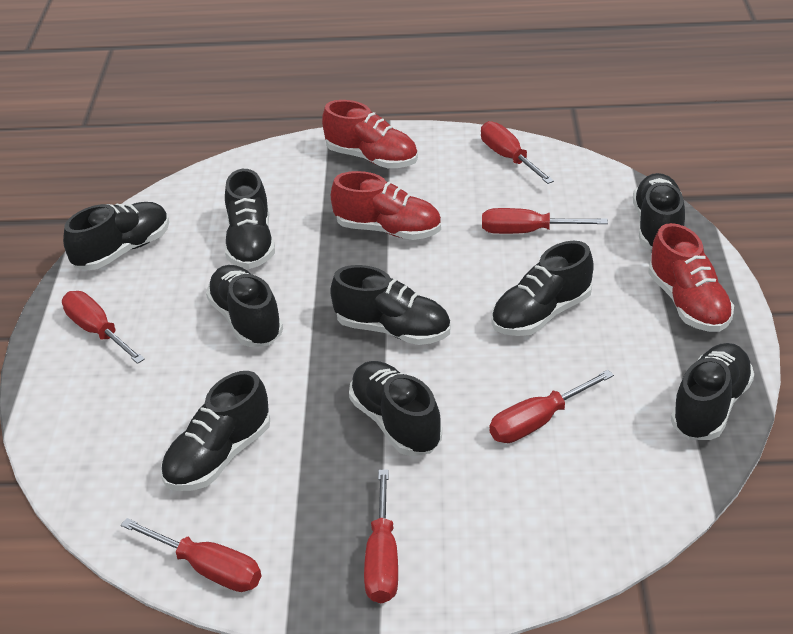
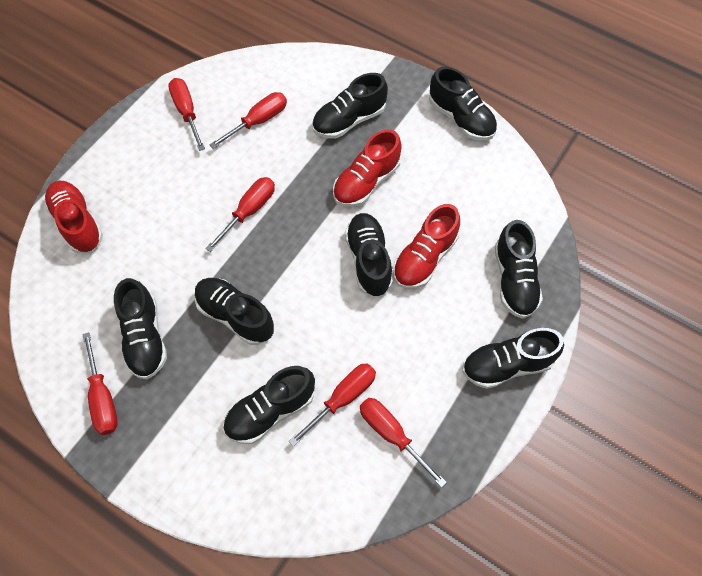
black shoe: [63,202,169,270] [161,371,270,491] [206,265,283,347] [225,169,275,269] [330,265,450,345] [349,361,442,456] [492,241,594,336] [633,173,685,250] [671,343,754,440] = 9 -> [114,278,167,379] [194,278,274,345] [223,366,315,444] [312,73,388,139] [345,213,393,297] [429,67,497,141] [462,328,564,389] [494,220,543,319] = 8

